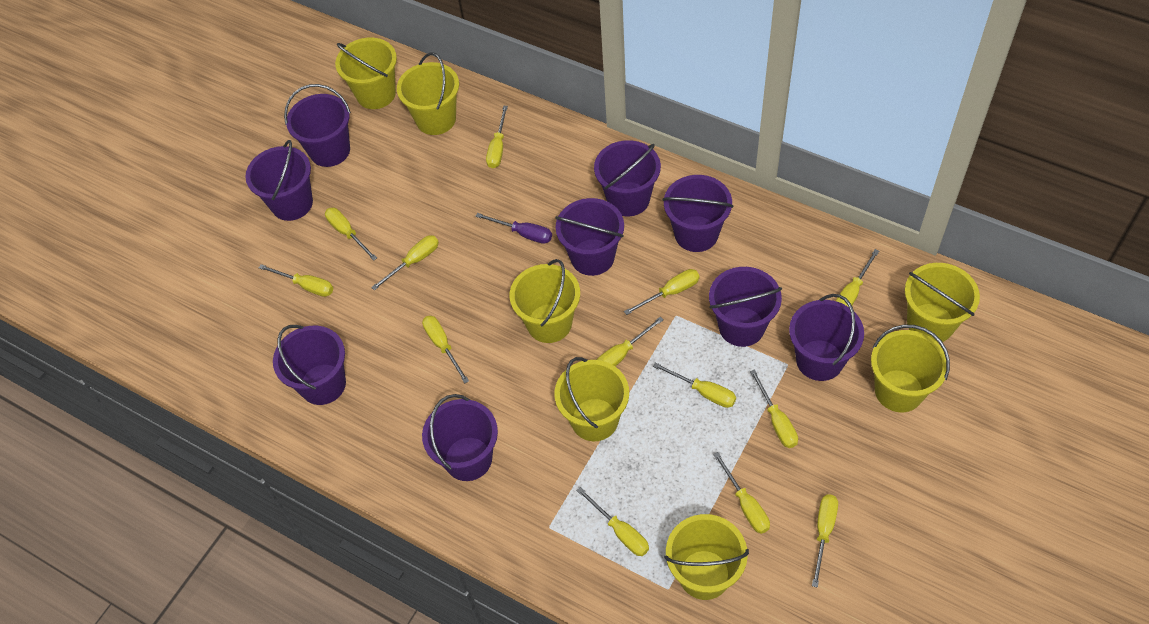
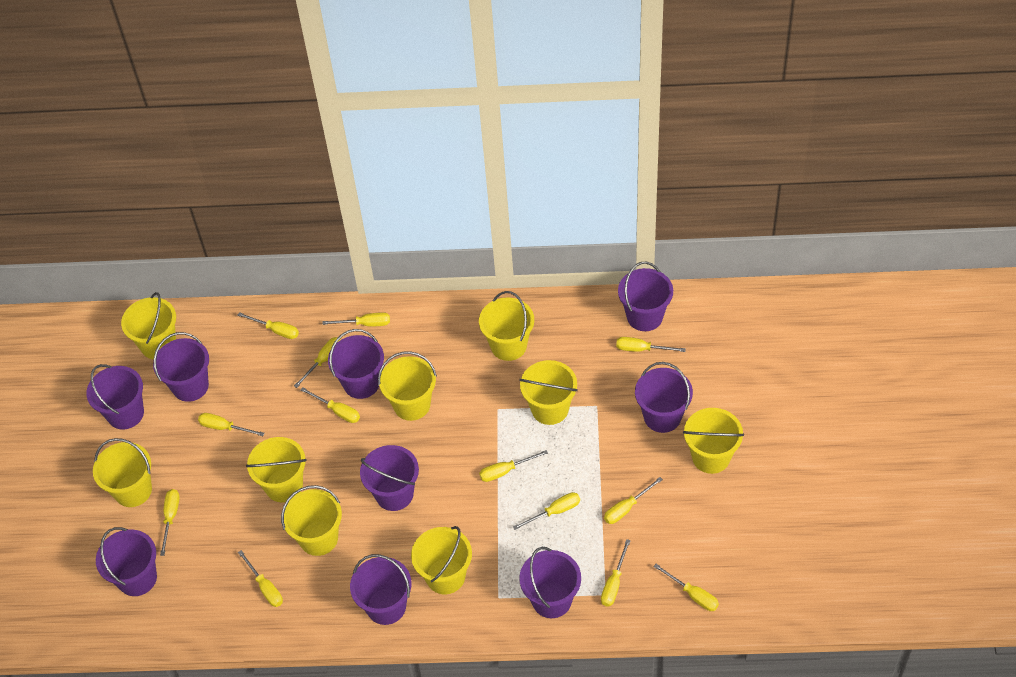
purple screwdriver: [475,213,552,244] = 1 -> none = 0
yellow bucket: [335,38,397,109] [397,52,459,135] [510,259,580,343] [555,357,629,441] [664,514,749,600] [871,325,950,412] [905,263,980,343] = 7 -> [93,438,152,507] [121,292,176,360] [246,437,307,502] [281,485,342,556] [378,351,437,421] [411,526,472,594] [479,291,534,361] [519,360,578,425] [683,408,744,474] = 9

